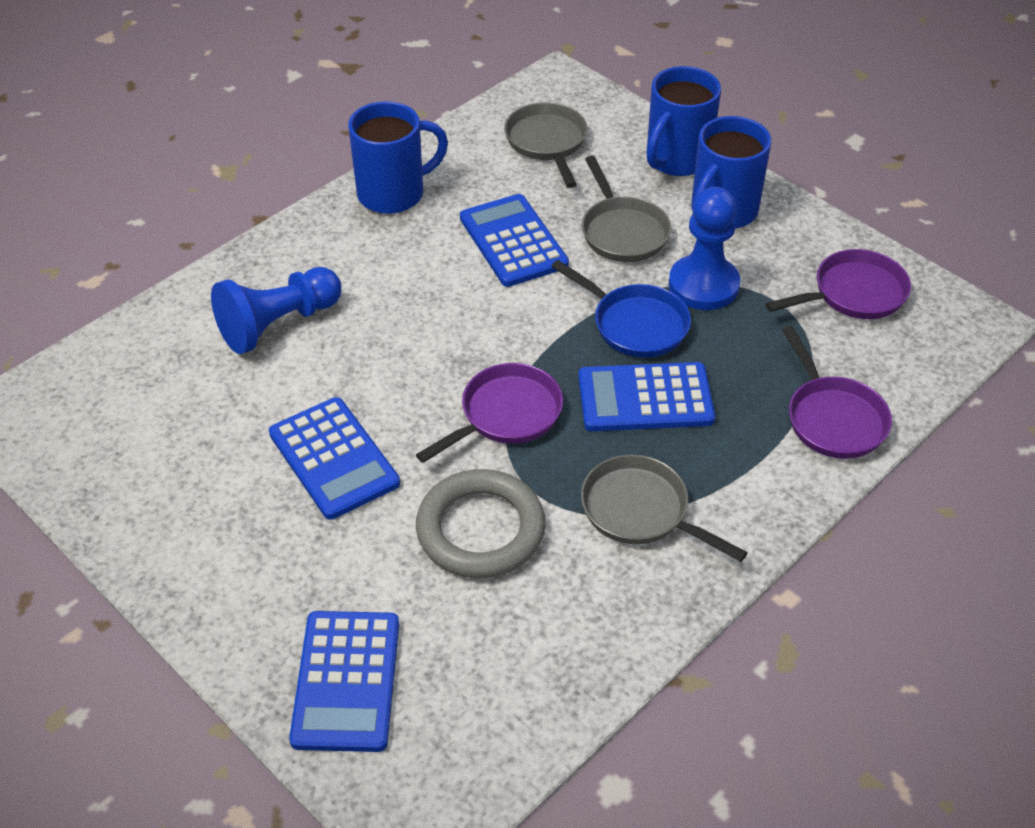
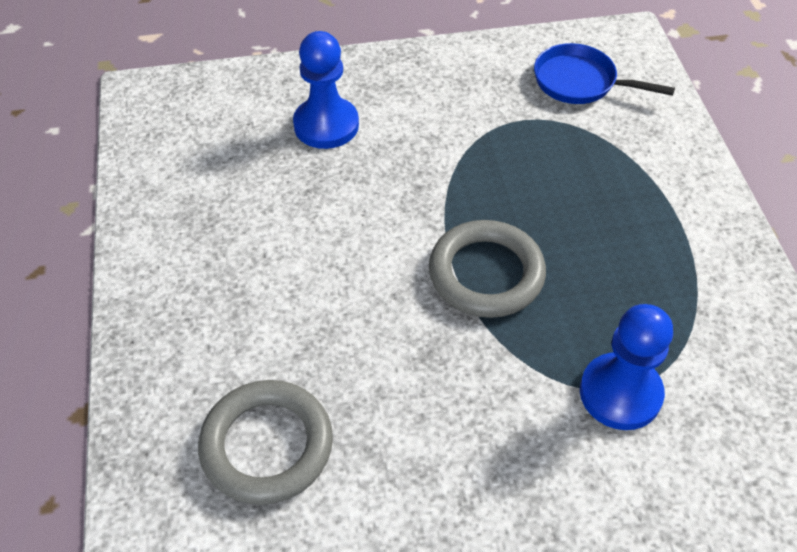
blue calculator: [269,397,400,520] [289,611,399,752] [460,194,569,287] [578,362,715,431] = 4 -> none = 0
blue mug: [348,101,448,214] [647,66,721,176] [691,116,771,229] = 3 -> none = 0
grey pan: [504,103,587,188] [581,455,748,562] [582,156,671,262] = 3 -> none = 0
grey ring: [416,469,546,578] = 1 -> [198,380,333,505] [429,220,546,318] = 2
purple pan: [416,363,563,463] [765,249,911,319] [782,326,892,459] = 3 -> none = 0

